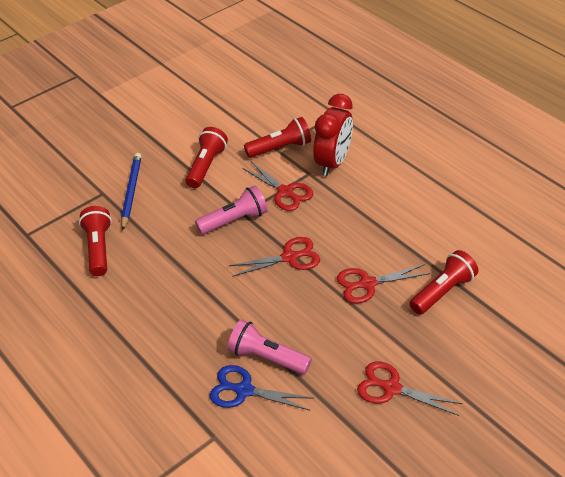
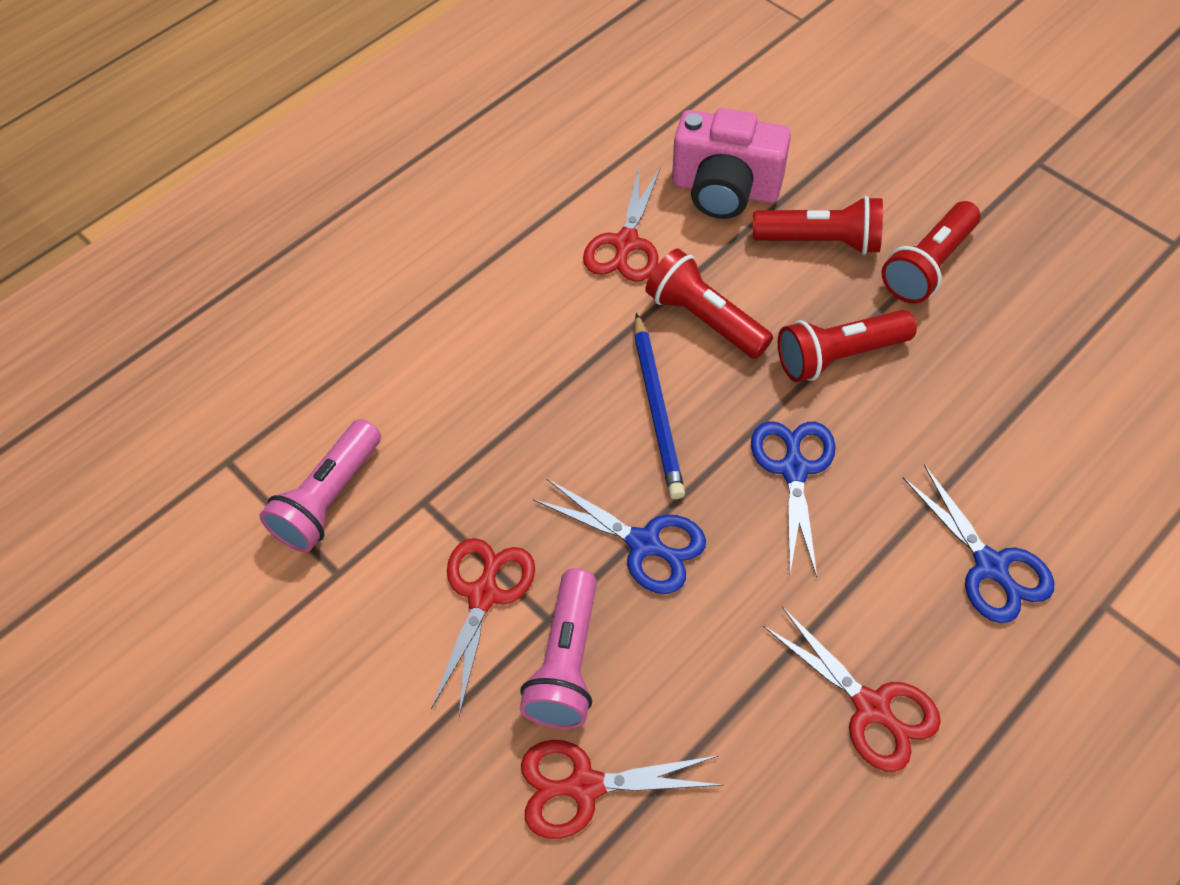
blue scissors: [210,365,314,410] = 1 -> [533,478,706,594] [751,421,836,577] [902,464,1054,623] = 3
pink camera: none = 0 -> [672,108,791,219] = 1
red clock: [313,94,353,177] = 1 -> none = 0

